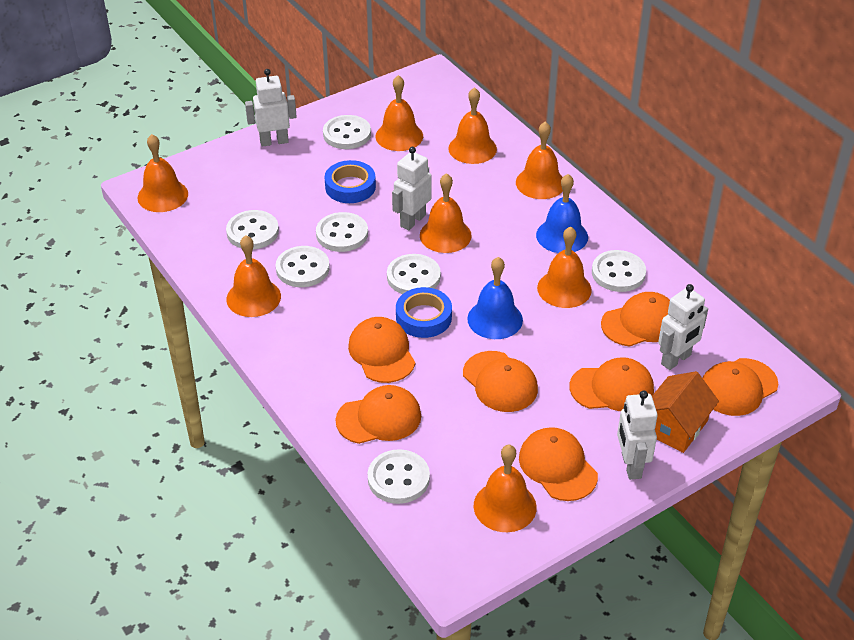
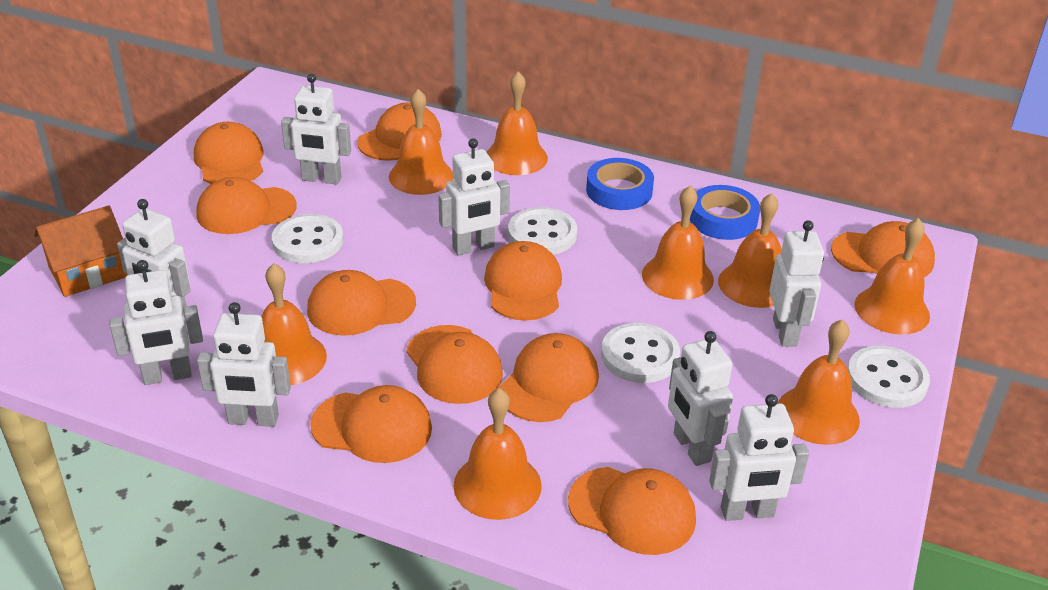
blue bell: [467,257,523,339] [536,174,588,253] = 2 -> none = 0
orange cap: [335,385,421,444] [348,317,415,383] [463,351,538,412] [519,427,598,501] [569,357,654,411] [601,292,670,347] [702,358,778,416] = 7 -> [194,122,264,184] [196,177,297,234] [307,270,416,336] [310,385,432,463] [357,102,442,161] [406,325,503,404] [484,241,562,321] [498,333,599,422] [568,467,696,555] [831,221,935,277] = 10
white button: [226,210,279,249] [276,246,330,287] [316,212,368,252] [323,115,371,149] [368,449,430,504] [387,254,441,294] [592,250,646,292] = 7 -> [272,214,343,263] [508,207,577,255] [601,323,680,383] [847,346,930,408] = 4
white robot: [245,69,297,147] [392,147,432,231] [617,390,658,480] [658,284,708,370] = 4 -> [109,260,203,385] [117,199,191,317] [197,302,291,427] [281,74,351,185] [438,138,510,255] [668,331,733,466] [709,394,809,521] [769,220,824,347] = 8

